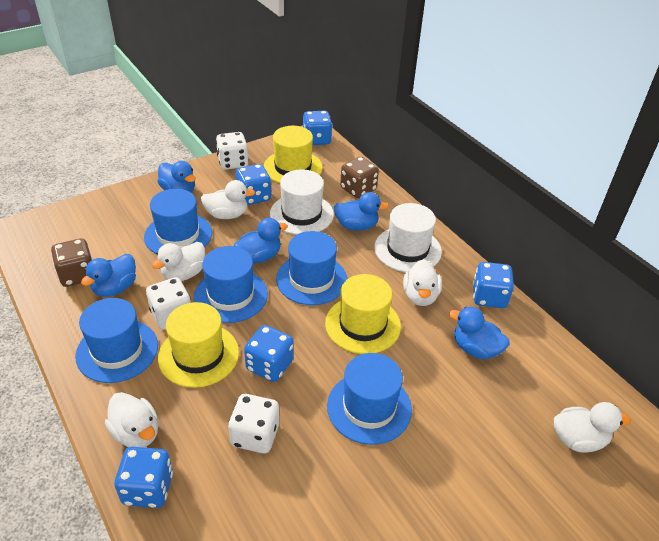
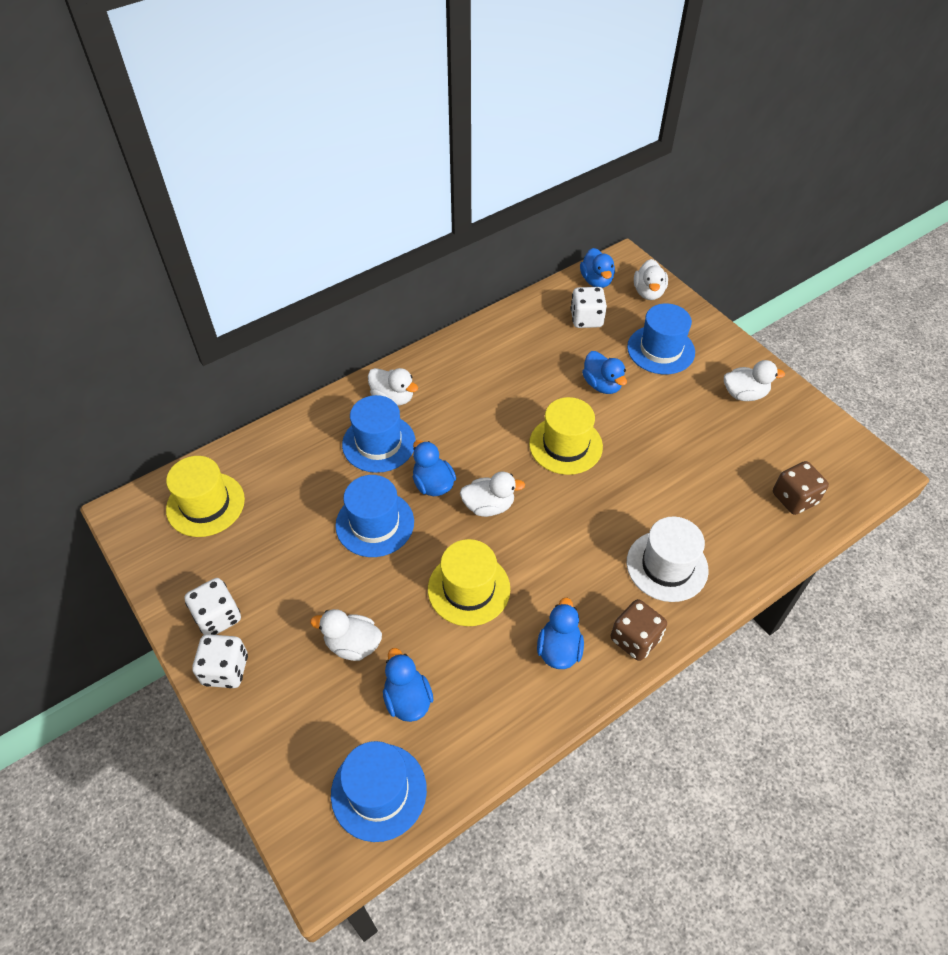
blue dice: [114,447,173,508] [236,164,271,205] [244,325,294,382] [303,111,332,145] [473,262,514,308] = 5 -> none = 0
blue hat: [75,298,158,383] [144,189,212,254] [194,246,268,323] [276,231,347,305] [327,353,412,445] = 5 -> [331,741,427,842] [335,475,414,557] [342,395,416,473] [627,304,695,374] = 4
white hat: [270,169,334,235] [374,203,442,272] = 2 -> [627,517,709,602] = 1

